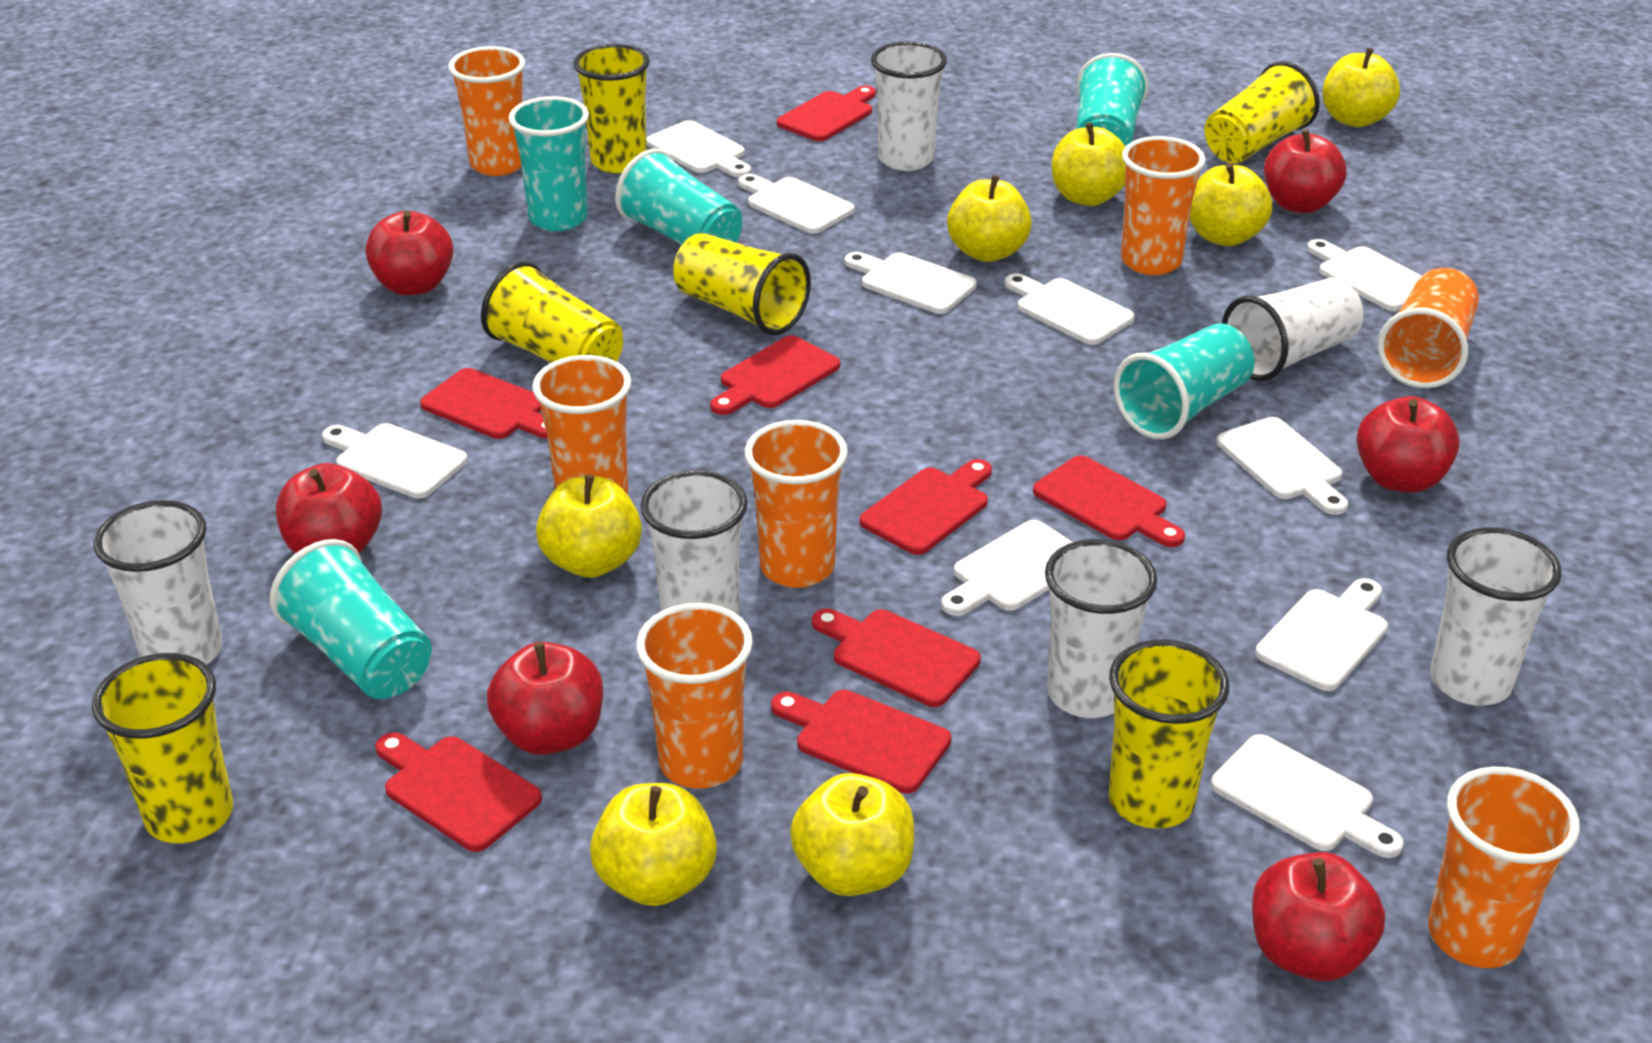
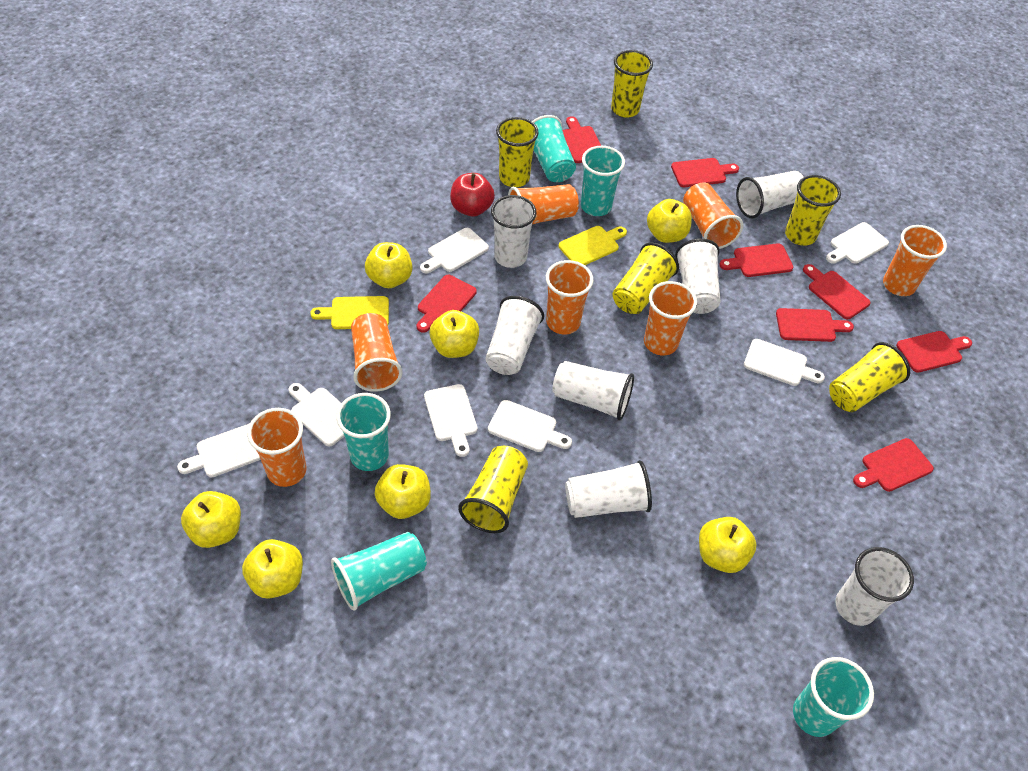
red apple: [276,463,382,554] [365,211,454,295] [487,642,603,755] [1252,852,1385,981] [1264,129,1347,213] [1357,396,1460,493] = 6 -> [450,173,495,217] = 1
white cup: [94,500,222,664] [641,470,748,616] [871,42,947,171] [1045,539,1157,718] [1222,277,1363,381] [1430,527,1562,706] = 6 -> [485,296,544,375] [491,195,536,268] [552,361,634,421] [565,460,652,518] [675,238,720,314] [736,171,804,219] [836,547,914,626] = 7
white cutting board: [322,423,468,499] [646,120,751,178] [738,174,854,234] [845,252,977,314] [941,520,1073,616] [1005,273,1135,345] [1211,734,1404,858] [1217,417,1348,515] [1255,578,1388,691] [1307,239,1421,311] = 10 -> [177,423,261,477] [288,383,345,446] [420,228,489,274] [424,384,477,457] [488,400,572,452] [744,339,825,386] [826,222,889,264] = 7
yellow cutting board: none = 0 -> [310,296,389,329] [559,226,627,265] = 2

